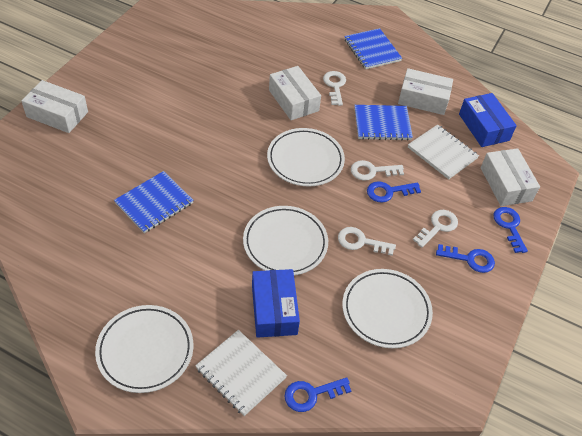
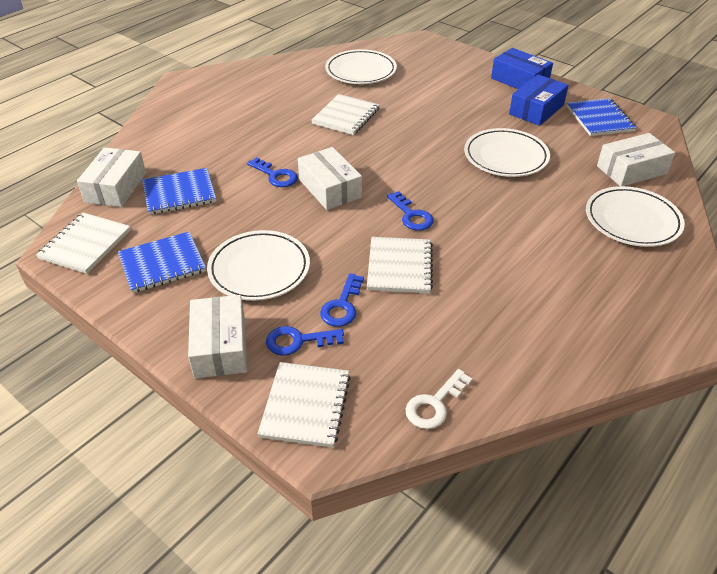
white key: [323,71,346,106] [338,227,396,256] [351,160,404,181] [413,210,458,248] = 4 -> [406,369,472,429] = 1
white notebook: [195,330,287,416] [408,124,479,179] = 2 -> [36,212,131,274] [258,362,351,448] [311,94,380,135] [367,237,433,293] = 4

